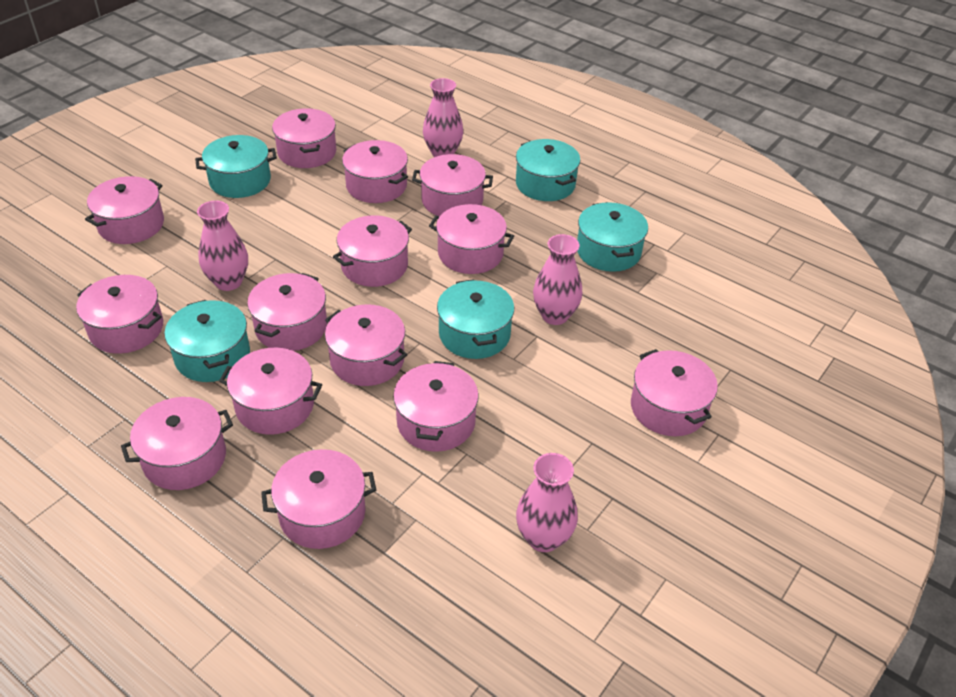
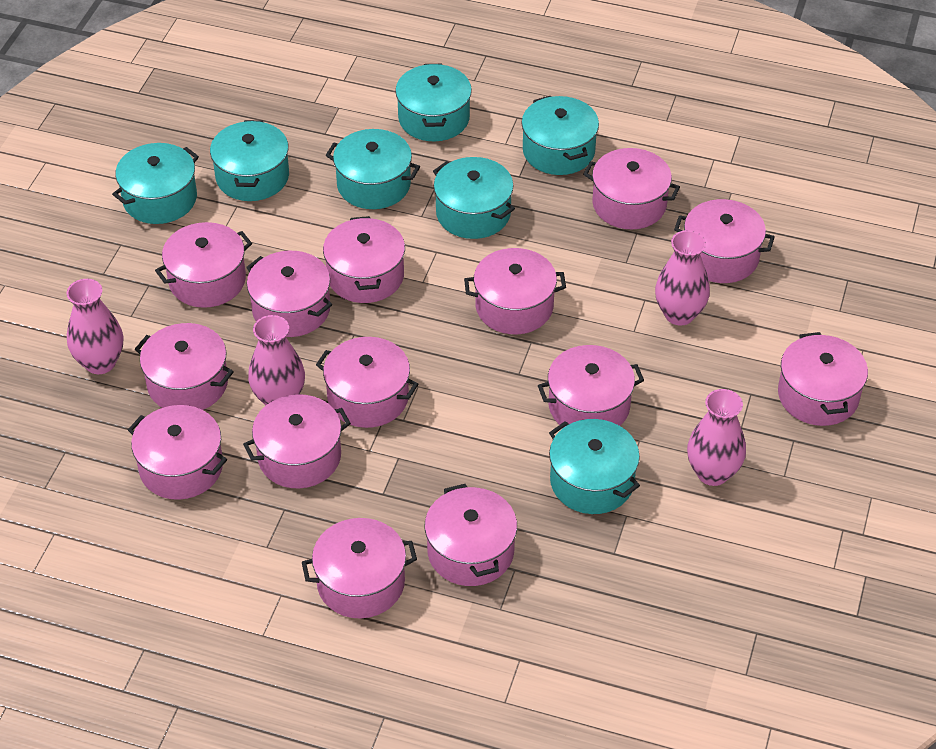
turquoise pot: [164,300,250,382] [195,135,277,198] [437,279,514,359] [516,139,580,201] [577,202,648,272] = 5 -> [112,143,199,224] [210,120,289,201] [326,129,420,209] [395,64,472,142] [433,157,515,239] [522,96,599,175] [549,419,640,514] = 7

